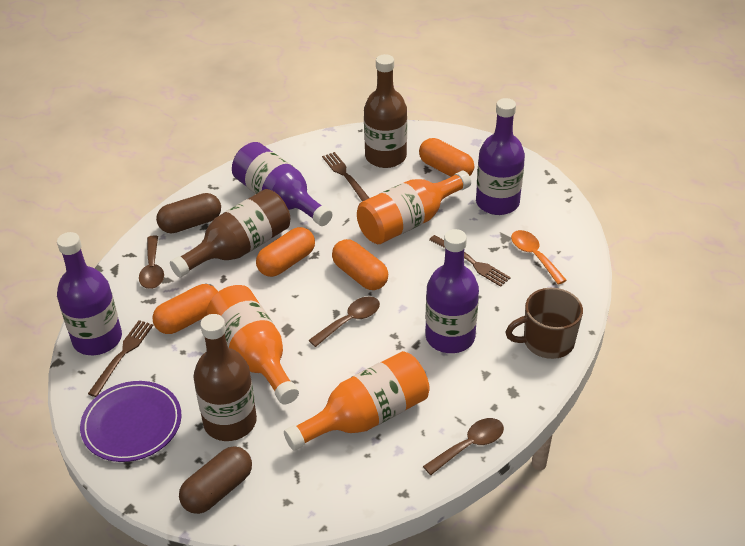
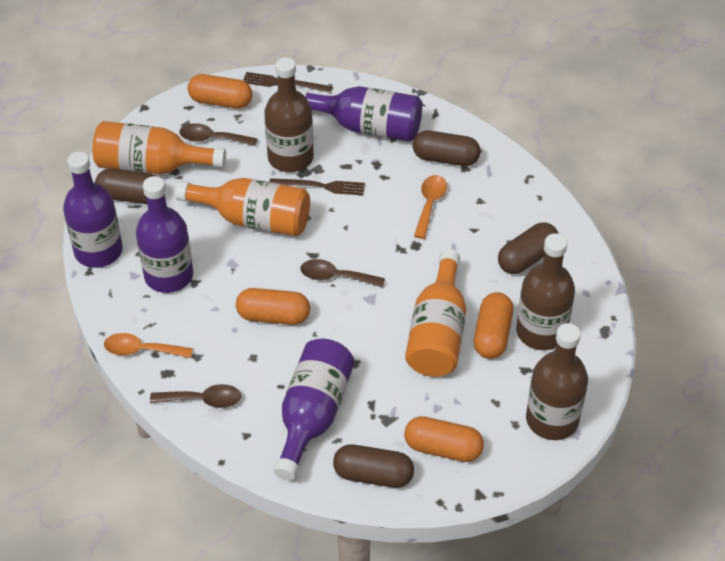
brown capsule: [156,193,221,233] [179,446,252,514] = 2 -> [95,169,156,204] [333,444,414,488] [413,130,480,166] [498,222,559,274] = 4
brown fork: [88,320,153,397] [322,152,369,201] [429,235,511,287] = 3 -> [243,72,332,93] [269,178,365,195] = 2
brown mug: [505,288,583,359] = 1 -> none = 0
orange spoon: [511,230,567,285] = 1 -> [104,333,193,358] [414,175,447,239] = 2
purple plate: [80,381,181,462] = 1 -> none = 0

